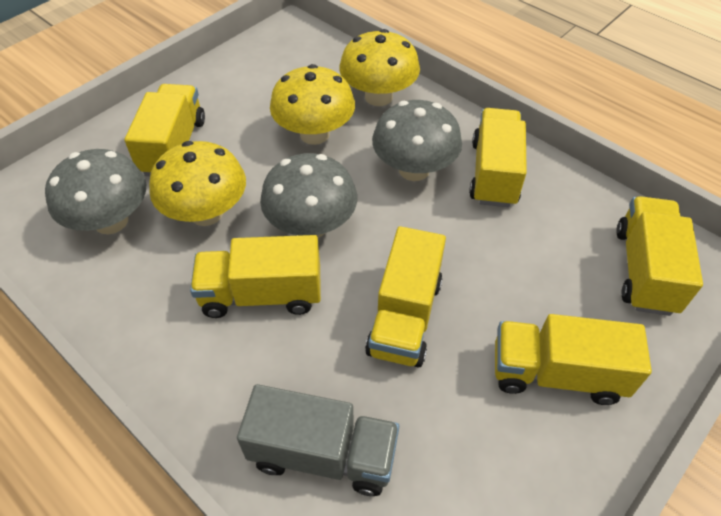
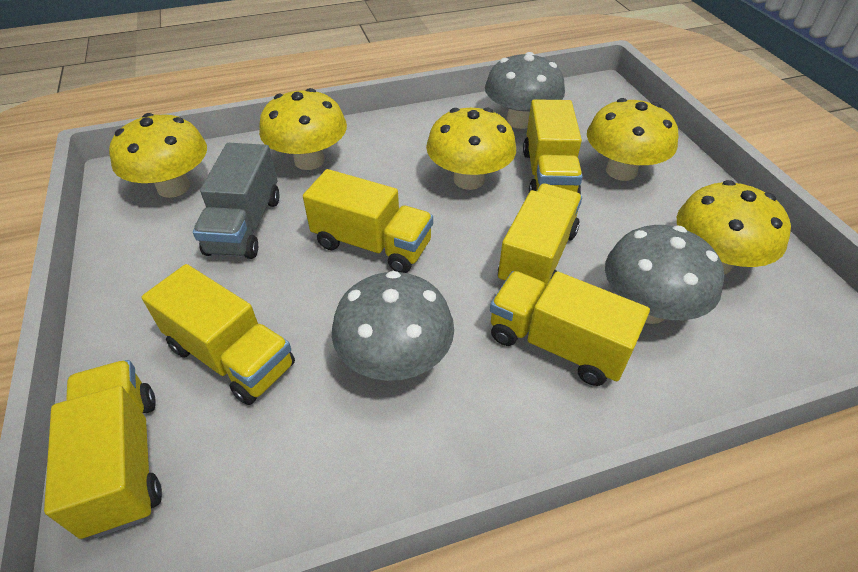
yellow mushroom: [149,141,246,226] [270,64,355,145] [339,29,420,106] = 3 -> [109,113,207,198] [259,88,347,170] [426,107,516,190] [587,98,678,181] [677,180,791,275] = 5

